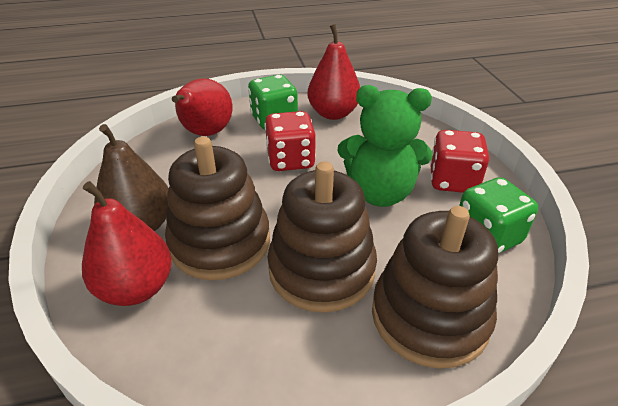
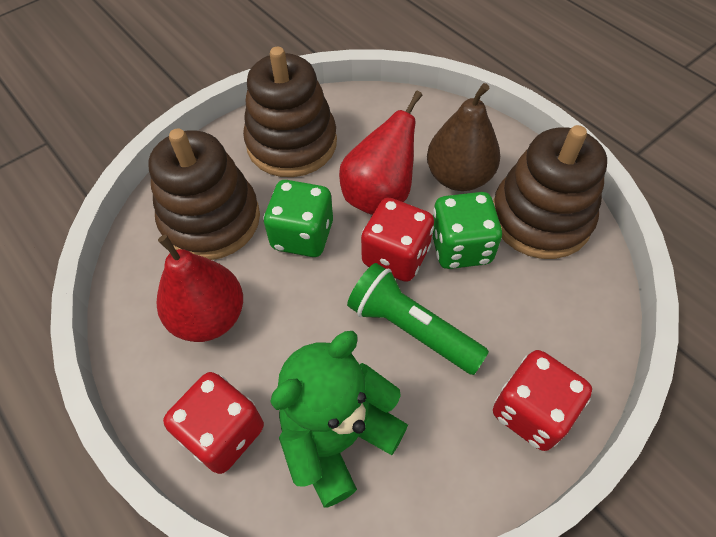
green flashlight: none = 0 -> [347,263,489,375] = 1
red dice: [264,111,316,171] [430,130,489,193] = 2 -> [163,372,264,474] [361,198,434,282] [493,350,592,451] = 3
red pear: [82,181,172,306] [172,78,232,136] [308,24,360,120] = 3 -> [157,235,243,342] [339,91,422,215] = 2

